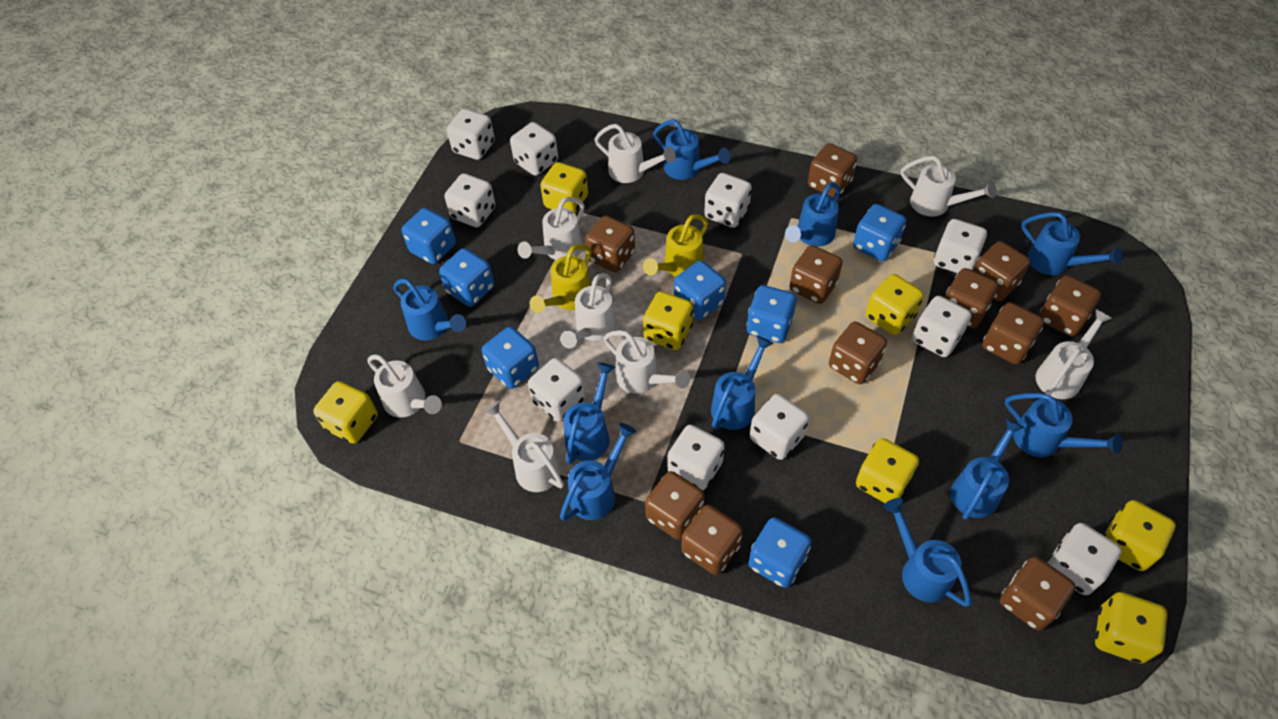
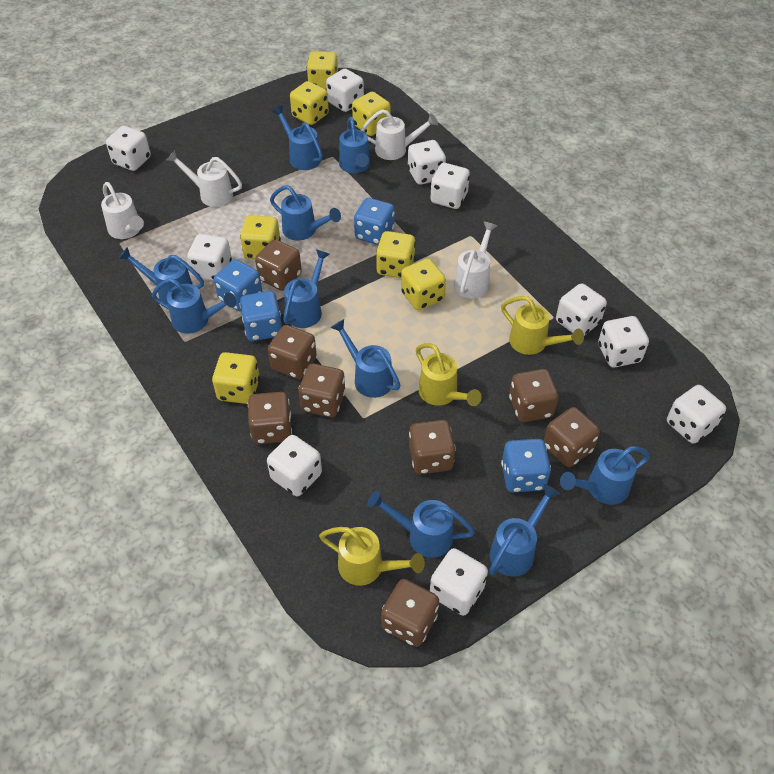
blue dice: [401,208,456,264] [439,248,494,307] [482,327,539,389] [674,260,726,320] [747,285,797,343] [748,517,812,588] [853,204,906,261] = 7 -> [214,259,262,312] [240,291,282,341] [354,198,395,245] [501,439,551,492] = 4
brown dice: [585,216,635,272] [645,471,705,540] [681,505,743,575] [790,245,843,304] [808,143,857,198] [829,322,887,384] [945,268,998,328] [974,241,1030,301] [982,302,1044,365] [1000,557,1075,631] [1039,275,1101,336] = 11 -> [248,392,292,444] [255,239,302,291] [268,325,317,379] [298,364,346,417] [381,579,439,647] [409,420,456,474] [509,369,559,422] [544,407,600,467] = 8
white watering can: [367,354,442,418] [484,401,564,492] [518,197,585,260] [560,273,617,348] [594,124,676,183] [603,330,690,394] [901,156,996,217] [1035,309,1113,399] = 8 -> [101,182,144,239] [167,150,242,207] [361,109,438,160] [454,222,497,299] = 4
yellow watering can: [530,244,591,313] [643,214,708,277] = 2 -> [319,527,425,586] [416,343,481,406] [501,296,584,355] = 3

